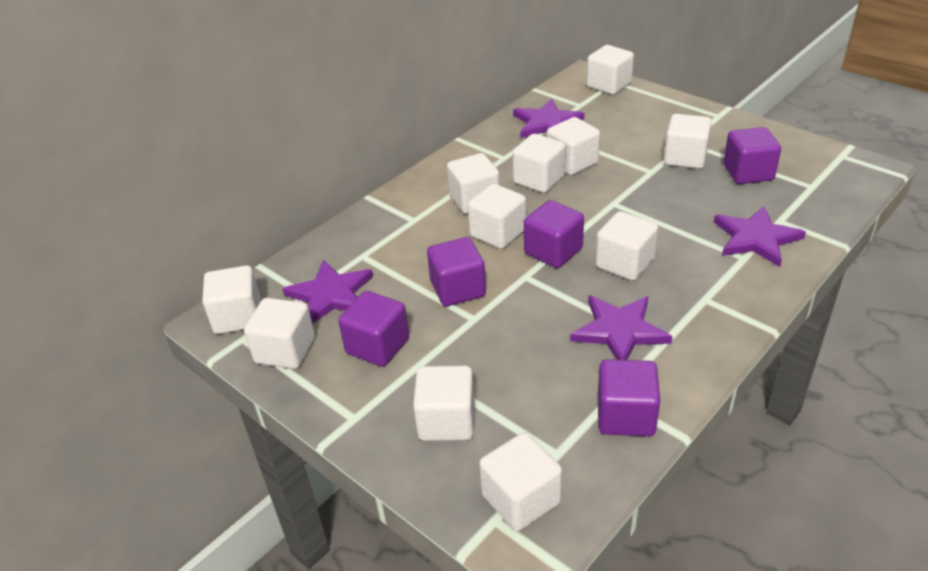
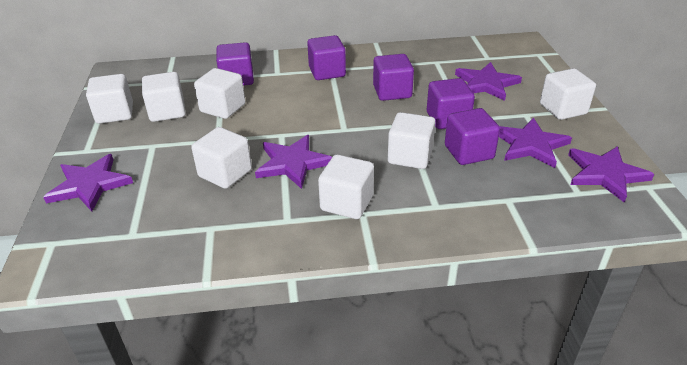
purple star: [283,260,373,324] [513,98,584,138] [570,295,673,360] [714,206,806,267] = 4 -> [43,154,133,211] [255,135,332,189] [455,62,522,101] [499,118,572,168] [568,146,654,203] = 5
white cube: [202,265,261,334] [244,298,315,369] [413,366,475,441] [447,153,500,214] [468,184,526,249] [479,433,562,531] [512,134,566,193] [547,117,600,175] [586,45,634,95] [595,211,658,281] [663,114,712,169] = 11 -> [86,74,133,124] [142,72,186,122] [191,127,252,189] [194,68,245,119] [318,154,374,219] [388,112,436,169] [540,68,596,120] = 7

